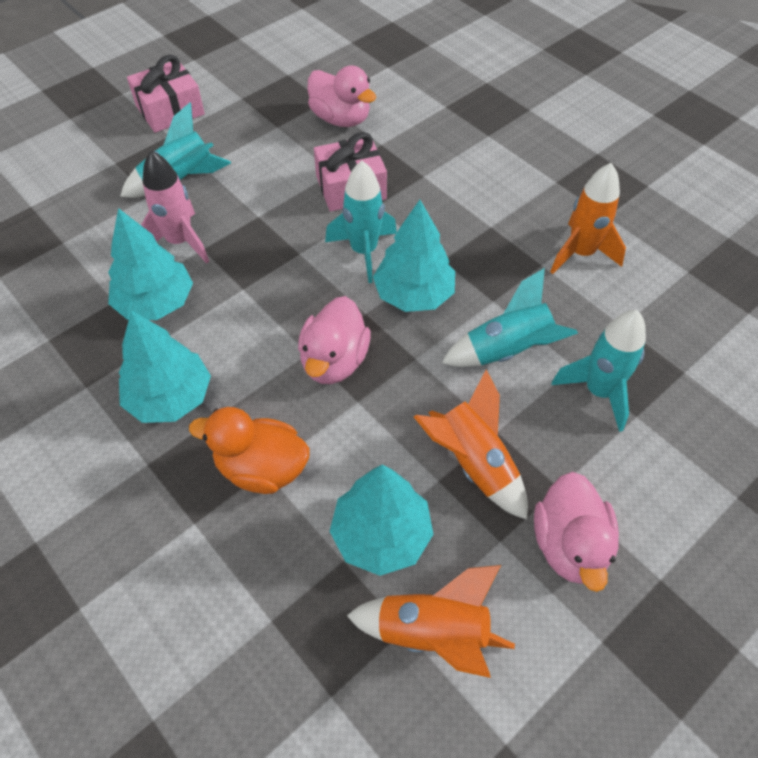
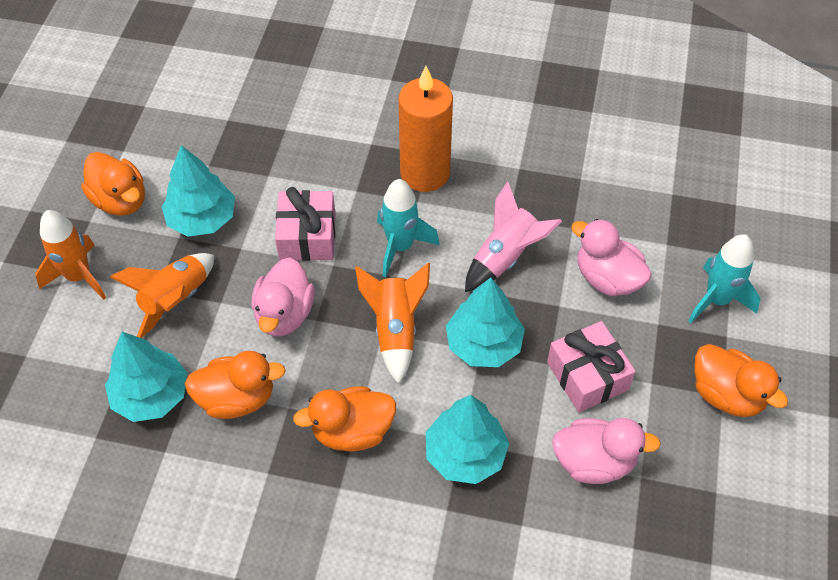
orange candle: none = 0 -> [398,66,453,192] = 1
orange duck: [189,407,310,494] = 1 -> [81,152,145,216] [185,351,286,419] [293,386,396,451] [694,344,788,417] = 4
turquoise rocket: [120,102,231,198] [325,161,397,283] [442,268,578,367] [551,310,646,432] = 4 -> [377,179,440,277] [688,234,761,323] = 2

